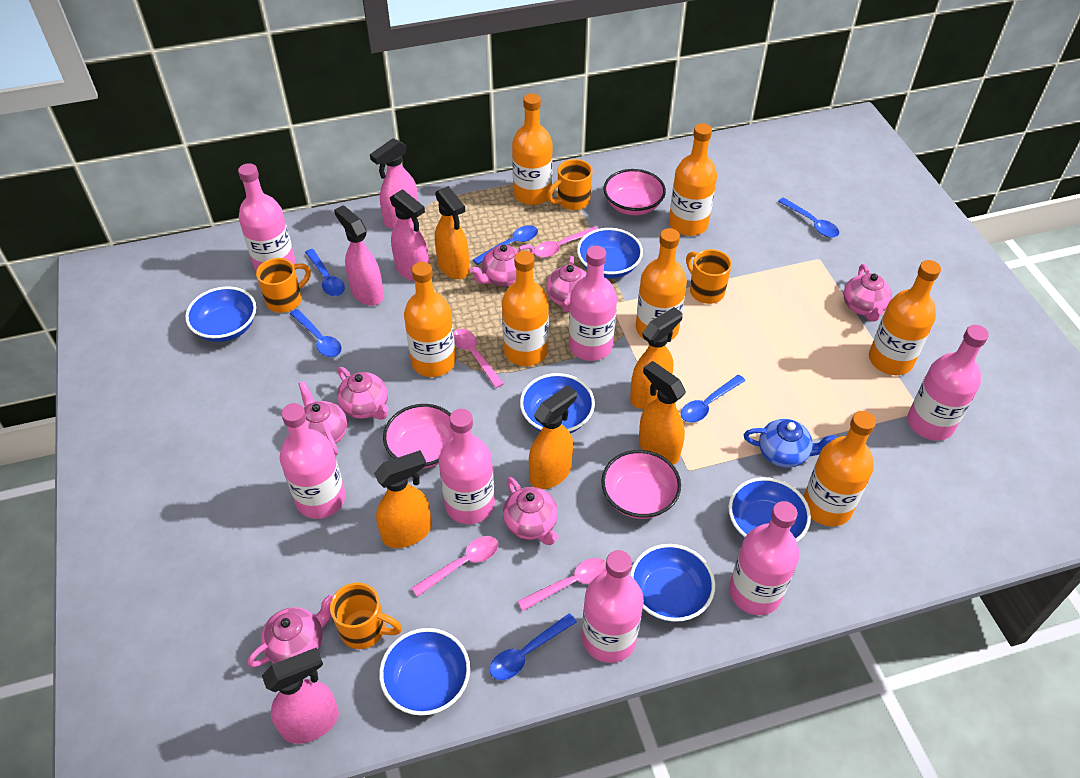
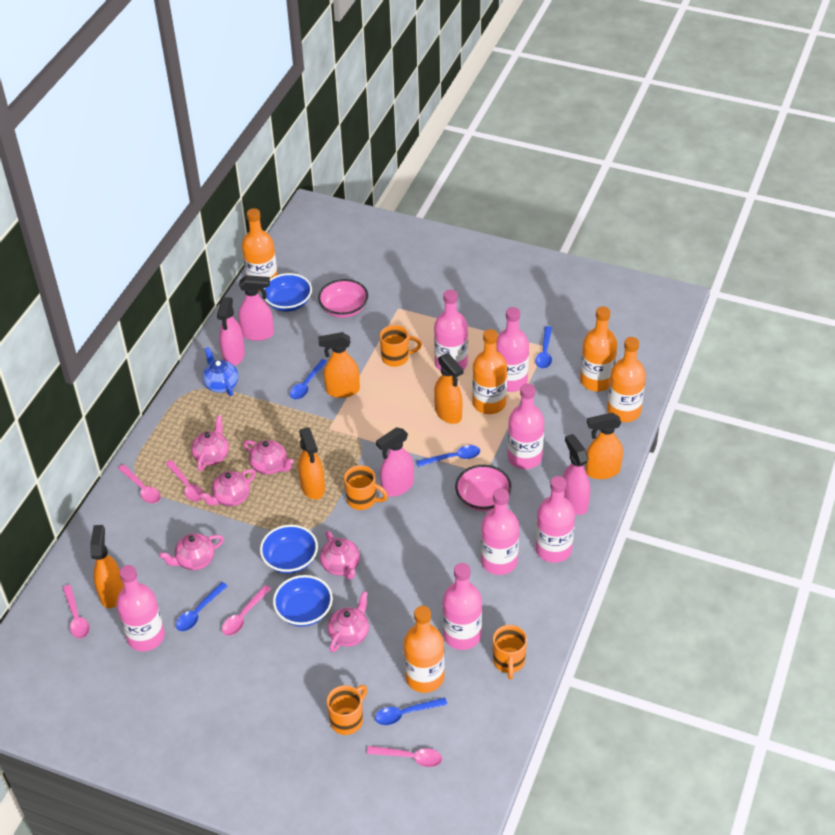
blue bowl: [185,286,256,342] [379,628,470,716] [520,373,595,433] [577,228,643,279] [630,544,715,622] [729,477,811,542] = 6 -> [260,525,318,574] [262,273,312,312] [273,575,333,627] = 3
blue spoon: [290,309,342,357] [305,249,345,296] [473,225,538,265] [490,613,577,680] [681,375,745,423] [778,197,839,238] = 6 -> [176,582,228,631] [290,359,328,399] [375,698,448,725] [416,445,480,467] [535,326,552,369] = 5
orange bottle: [404,262,456,377] [502,251,549,366] [512,93,553,205] [636,228,687,340] [669,123,717,236] [803,411,876,526] [869,260,941,375] = 7 -> [242,208,278,291] [404,606,444,693] [472,329,507,414] [580,306,617,391] [607,337,646,422] = 5
pink bowl: [383,404,453,469] [601,450,681,519] [604,169,666,215] = 3 -> [318,279,368,318] [455,465,512,511] = 2
pink spoon: [411,536,498,597] [454,329,504,388] [517,558,607,611] [534,226,599,258] = 4 -> [63,585,90,639] [118,464,161,503] [165,460,204,502] [222,585,271,636] [367,746,442,767] = 5
pink teapot: [247,594,333,667] [298,381,347,455] [337,367,389,420] [470,244,534,286] [503,477,558,545] [546,256,587,313] [843,264,892,322] = 7 -> [159,533,224,570] [191,415,229,471] [200,469,256,506] [243,440,294,475] [320,531,360,579] [328,591,369,652] = 6

